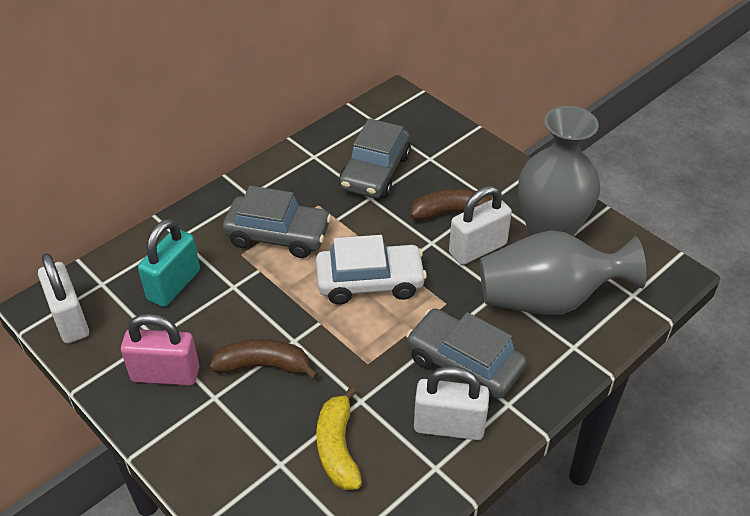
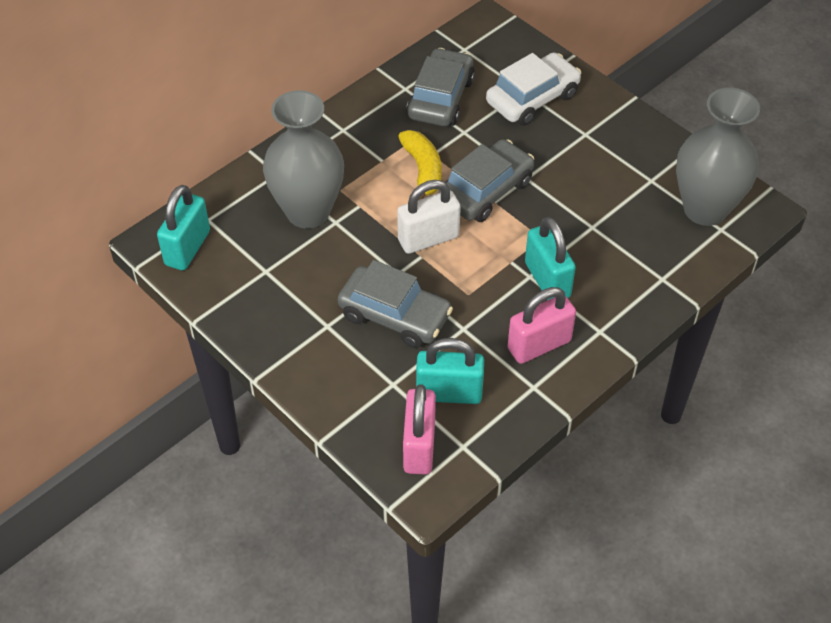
brown banana: [209,339,319,380] [410,189,492,221] = 2 -> none = 0
pink padlock: [121,314,199,386] = 1 -> [403,384,436,475] [508,287,576,364] = 2
turquoise padlock: [138,219,200,307] = 1 -> [157,185,210,270] [416,338,484,404] [525,217,576,300] = 3
white padlock: [38,253,89,344] [414,366,489,440] [449,186,512,265] = 3 -> [397,180,461,254] = 1

